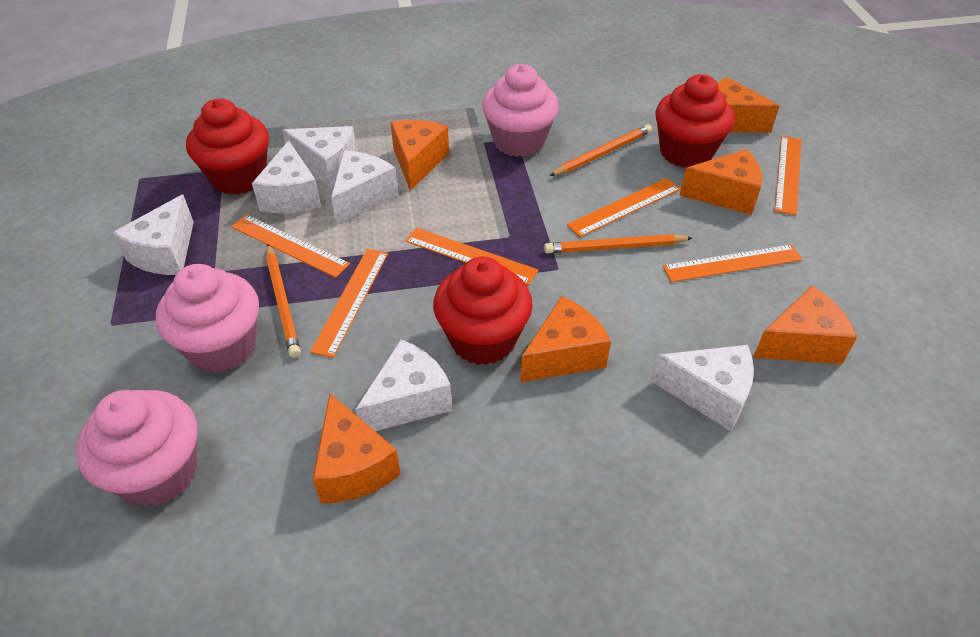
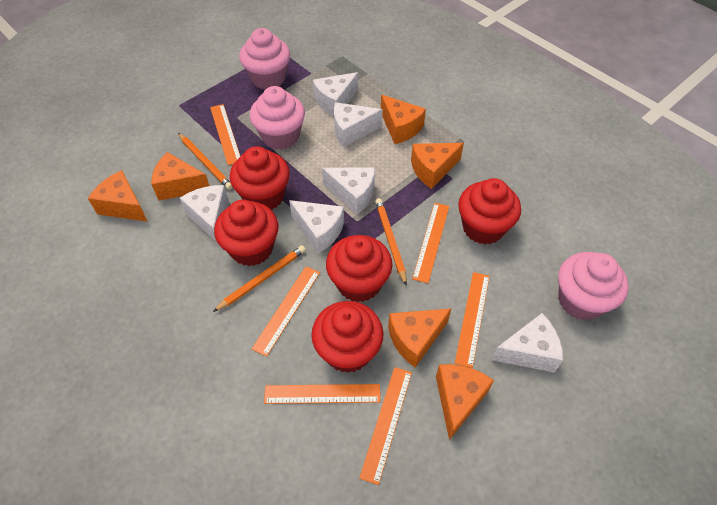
red cupcake: [186,98,269,195] [433,257,533,365] [656,74,734,168] = 3 -> [214,200,279,266] [230,146,290,210] [311,301,384,373] [326,235,393,302] [458,178,521,244] = 5

